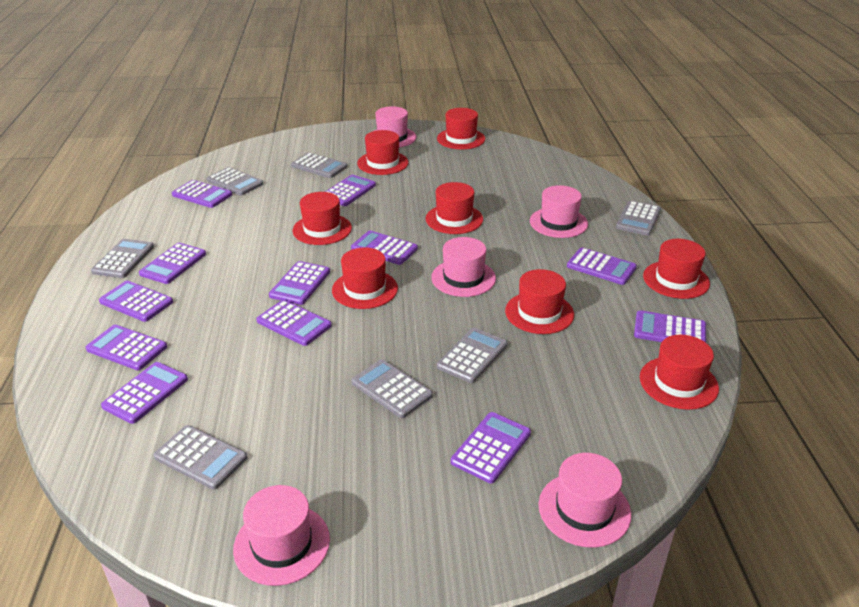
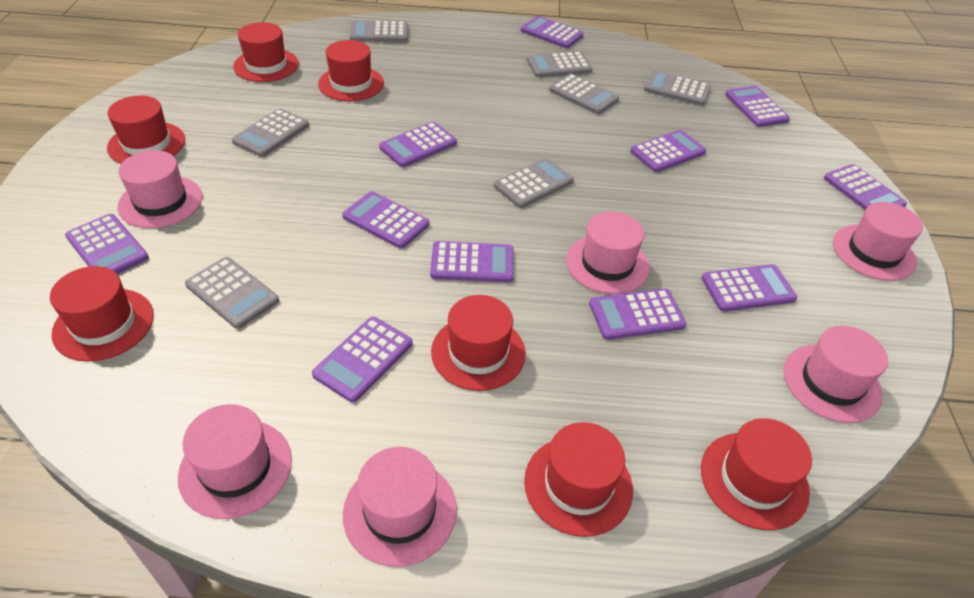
pink hat: [233,485,330,586] [372,106,416,147] [431,237,496,297] [530,185,588,238] [539,453,631,548] = 5 -> [118,150,202,228] [178,404,292,519] [343,447,457,567] [566,211,649,294] [784,325,888,423] [833,202,923,281] = 6
purple calculator: [86,325,167,370] [99,281,173,322] [101,362,188,424] [139,243,206,284] [172,180,232,208] [256,300,332,346] [269,261,330,305] [325,175,376,206] [351,230,418,265] [451,412,531,484] [567,247,637,285] [634,310,706,342] = 12 -> [65,214,149,274] [312,317,413,403] [342,191,429,249] [379,122,457,167] [430,241,514,283] [521,16,583,48] [589,288,687,340] [630,130,706,172] [702,264,797,312] [725,86,790,127] [824,164,907,210] = 11
red hat: [293,192,352,245] [332,247,398,309] [357,130,409,175] [426,182,483,234] [437,108,485,149] [505,269,574,334] [640,335,719,410] [643,239,710,299] = 8 -> [50,266,154,362] [107,95,185,164] [233,22,299,82] [318,40,384,101] [431,295,526,391] [524,422,633,537] [701,418,812,530] = 7

